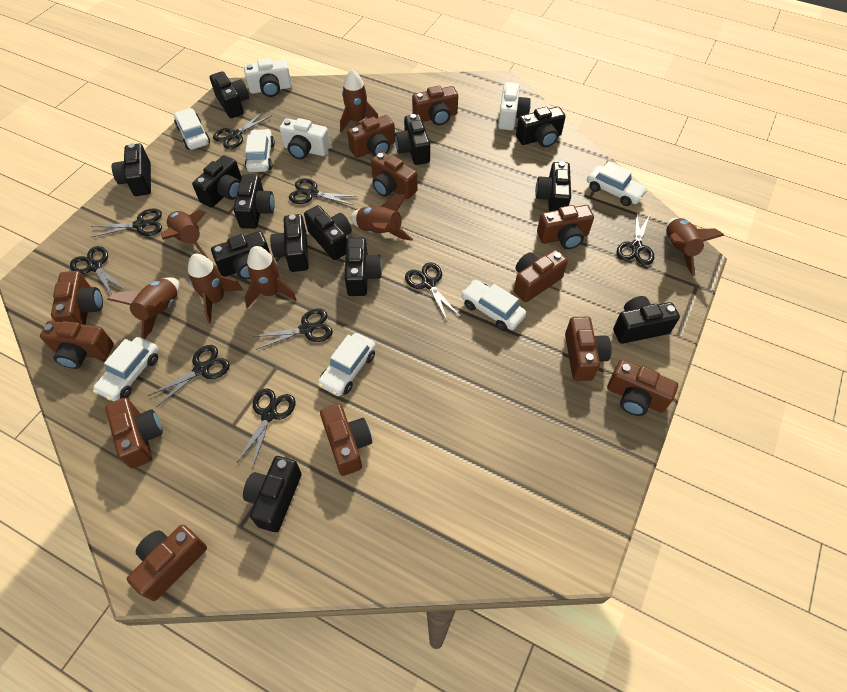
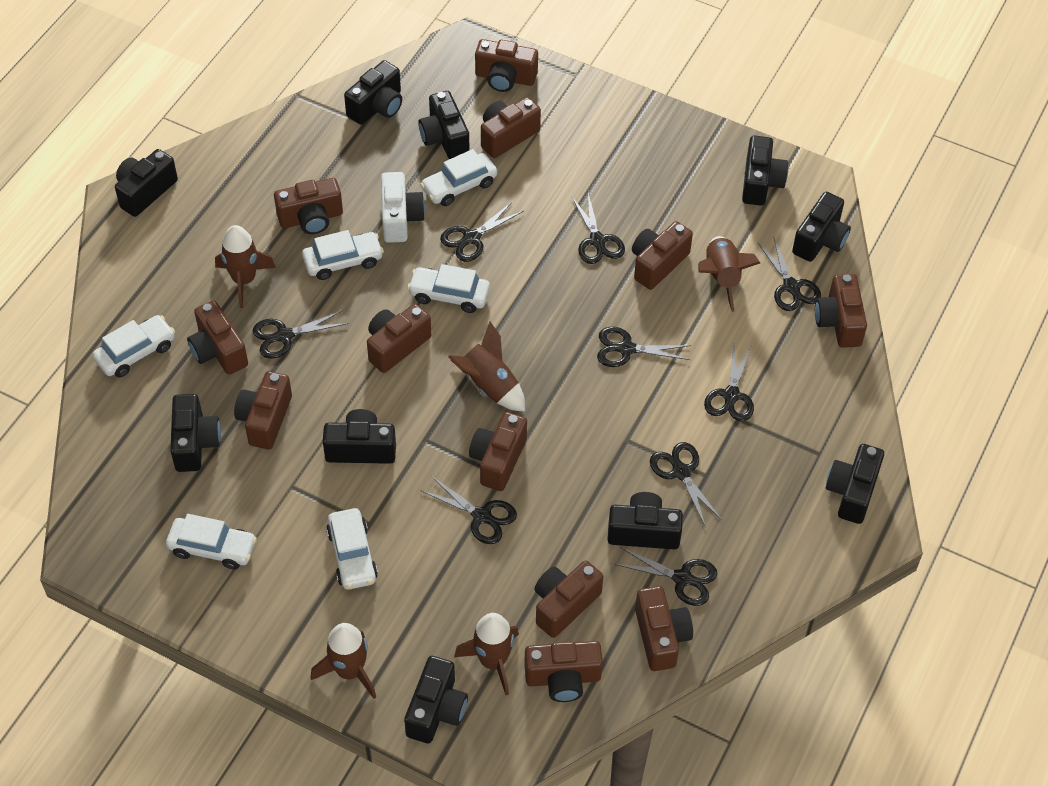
black camera: [112,143,151,196] [192,155,241,208] [210,71,249,118] [211,231,270,280] [234,174,275,229] [243,456,302,532] [270,214,309,272] [304,205,352,260] [345,238,382,296] [395,114,430,165] [516,107,566,147] [535,161,571,211] [613,296,680,344] = 13 -> [115,149,178,217] [170,394,221,472] [323,409,396,464] [344,60,402,125] [404,656,468,743] [418,91,470,159] [607,492,683,549] [742,135,788,206] [792,192,851,262] [826,444,884,524] = 10
brown rocket: [107,277,179,339] [161,209,208,258] [188,254,243,323] [244,246,297,308] [340,69,379,133] [350,194,413,241] [666,218,724,276] = 7 -> [215,225,276,308] [311,623,376,699] [448,322,525,412] [454,613,519,695] [698,236,760,312] = 5
white camera: [244,58,292,97] [279,118,330,159] [498,82,531,130] = 3 -> [381,172,425,243] = 1

